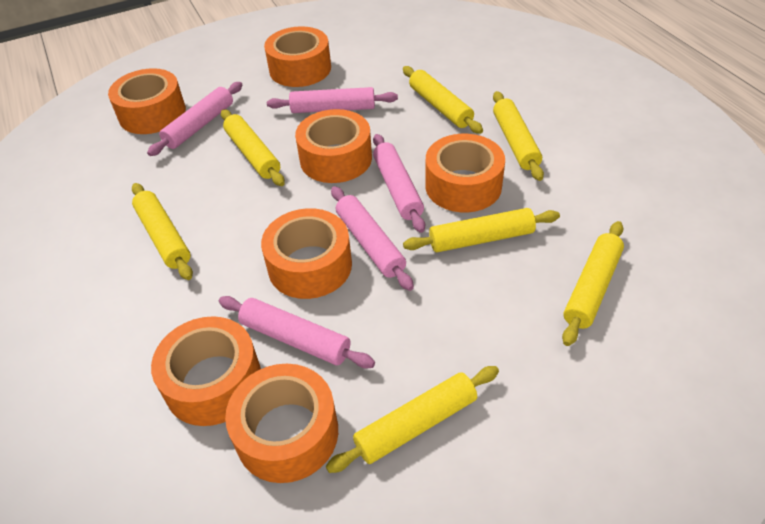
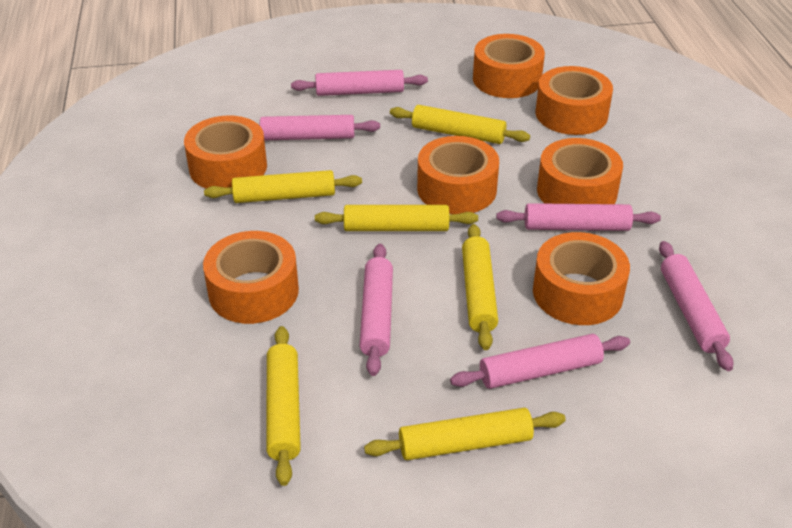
pink rolling pin: [147,82,242,156] [219,296,375,369] [267,87,398,113] [331,186,414,291] [373,134,425,233] = 5 -> [260,115,380,140] [291,70,428,96] [360,244,393,376] [450,334,630,389] [496,203,661,231] [659,241,733,371] = 6
yellow rolling pin: [132,183,193,280] [221,109,285,186] [326,366,499,473] [403,66,483,134] [403,208,560,252] [493,91,544,181] [562,221,624,346] = 7 -> [204,170,362,203] [267,326,301,486] [315,205,478,231] [364,408,566,460] [390,105,530,144] [462,224,498,350] = 6

